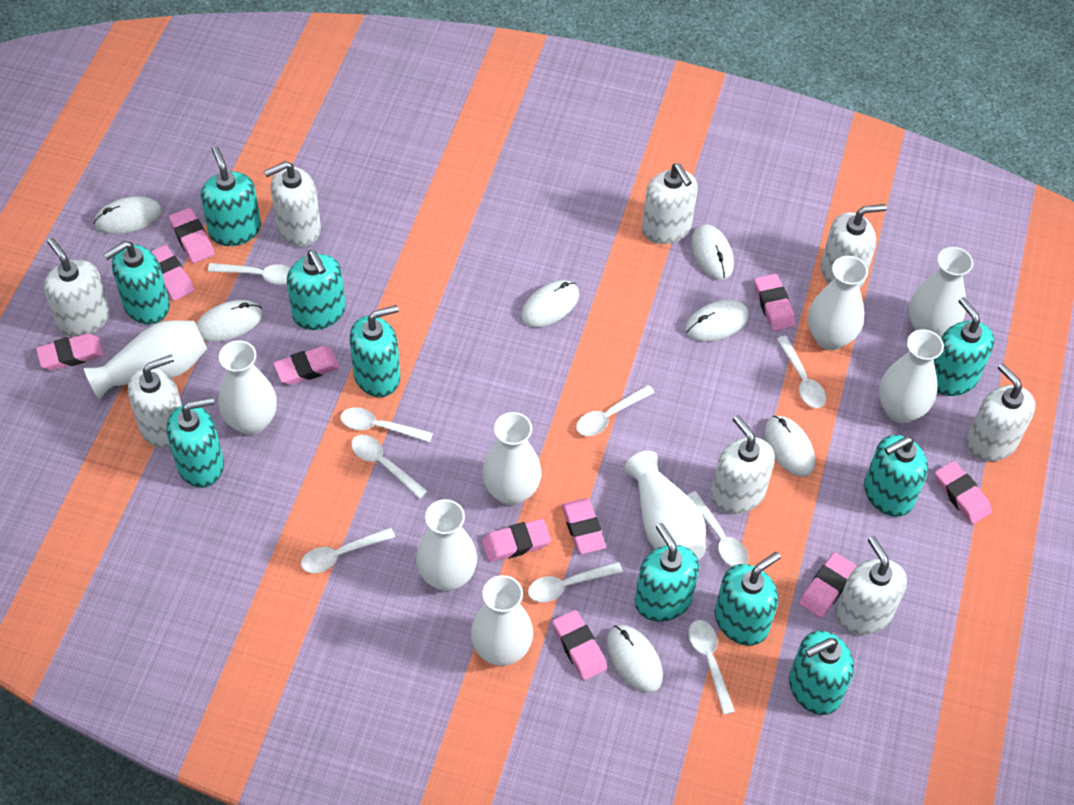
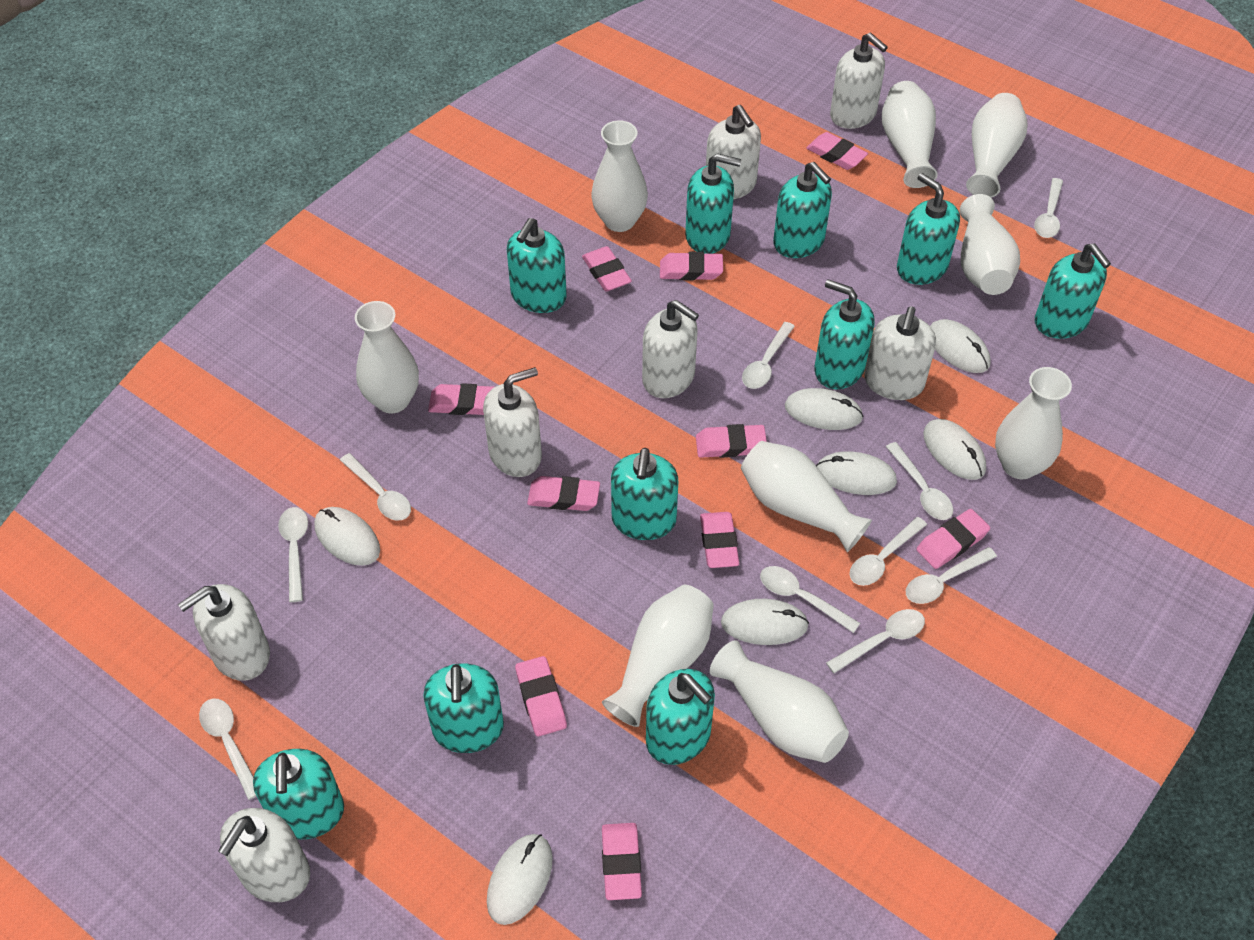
white soap dispenser: [44,238,110,337] [128,355,182,449] [264,161,321,247] [642,164,698,244] [711,415,775,514] [821,204,887,288] [836,536,907,635] [966,363,1036,462] = 8 -> [178,584,270,681] [218,808,310,902] [483,367,542,477] [642,300,699,398] [706,105,761,199] [830,33,888,129] [864,307,936,400] = 7
white spoon: [208,263,290,285] [301,527,395,573] [340,407,433,442] [351,435,428,499] [528,562,623,602] [576,385,655,436] [687,491,748,566] [688,620,735,715] [777,336,826,408] = 9 -> [199,698,256,800] [278,507,308,602] [340,453,411,521] [742,322,795,389] [760,566,860,633] [826,609,925,673] [850,517,927,586] [886,442,953,520] [906,547,997,604] [1034,178,1063,238] = 10

